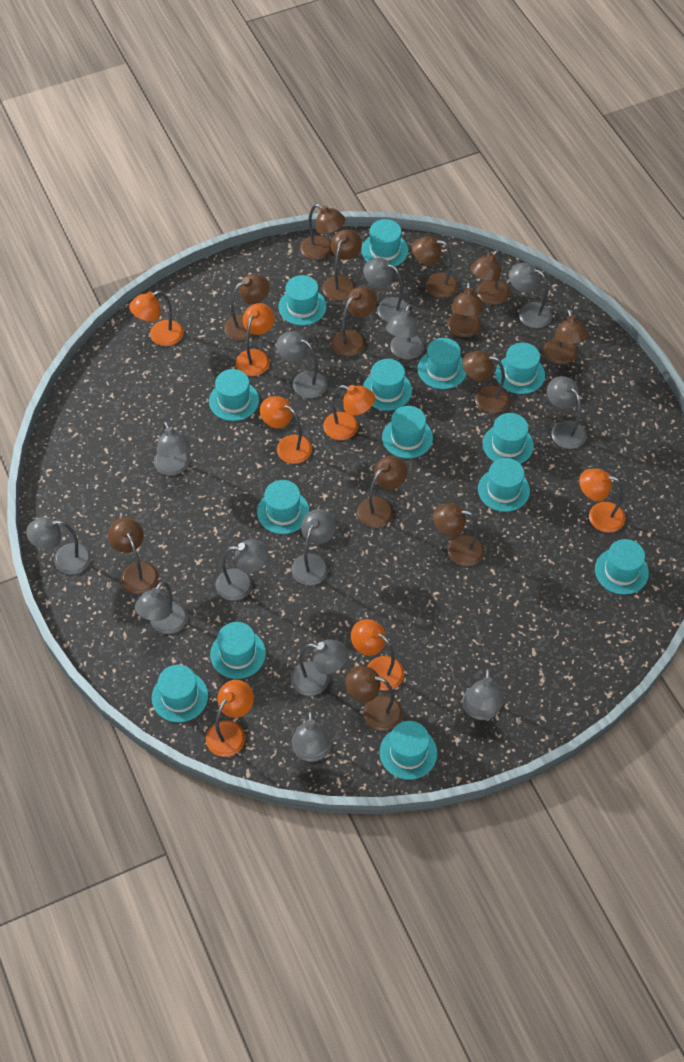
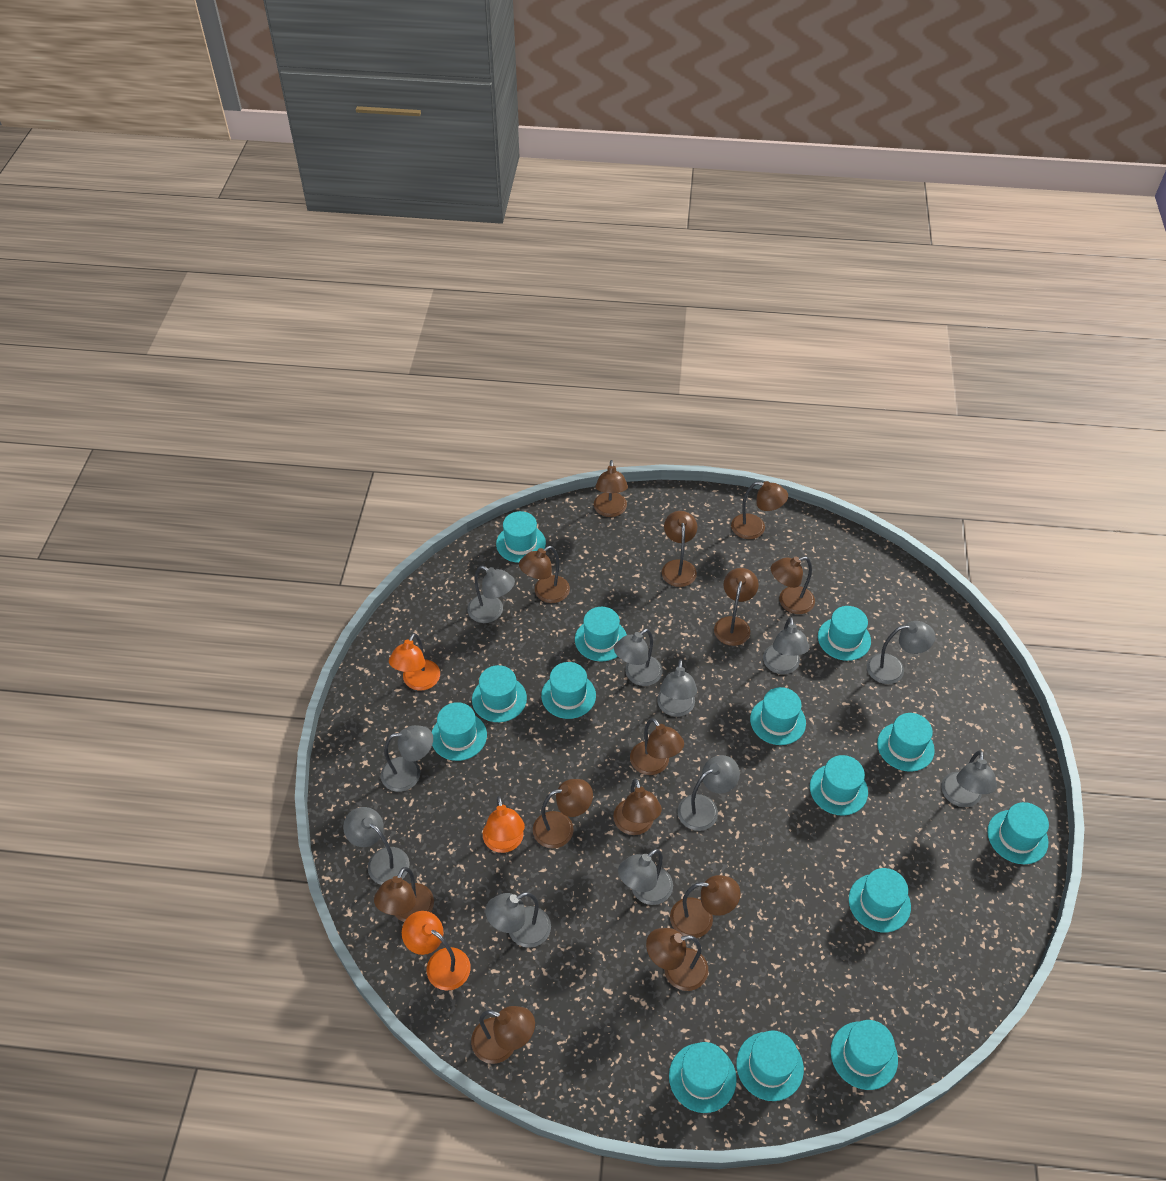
grey lamp: [26,517,91,575] [135,581,188,634] [154,421,190,476] [215,539,268,601] [277,332,327,398] [291,509,336,585] [291,640,348,696] [292,710,332,762] [363,258,409,322] [386,304,424,360] [462,668,505,720] [509,263,552,328] [547,376,587,449] = 13 -> [343,807,410,885] [381,725,433,792] [467,566,515,623] [485,892,551,948] [614,629,663,686] [618,849,673,905] [657,659,697,717] [677,755,740,831] [763,617,809,674] [867,621,935,684] [941,750,997,807] = 11
orange lamp: [129,290,184,346] [206,680,254,757] [236,303,275,376] [260,396,312,464] [323,385,375,440] [351,619,404,691] [579,468,625,533] = 7 -> [389,633,440,691] [402,911,471,991] [483,796,525,853] = 3

